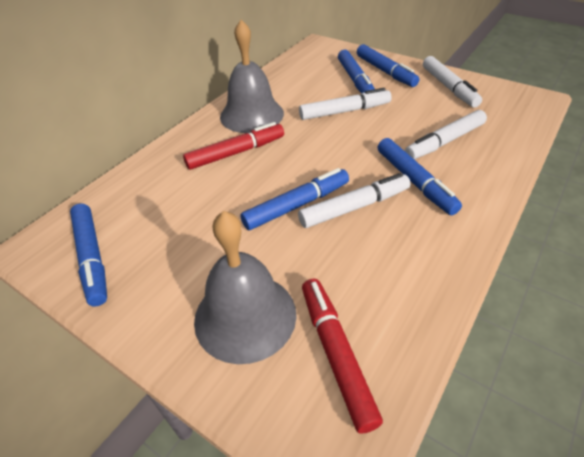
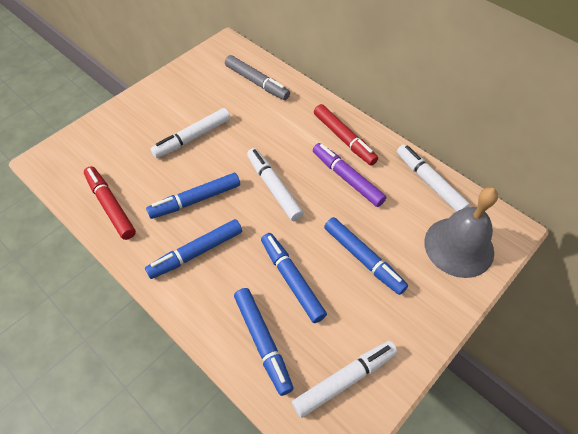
grey bell: [194,211,296,364] [220,20,284,133] = 2 -> [424,187,498,278] = 1
grey marker: none = 0 -> [225,55,290,100] = 1
purple marker: none = 0 -> [313,143,386,207] = 1

